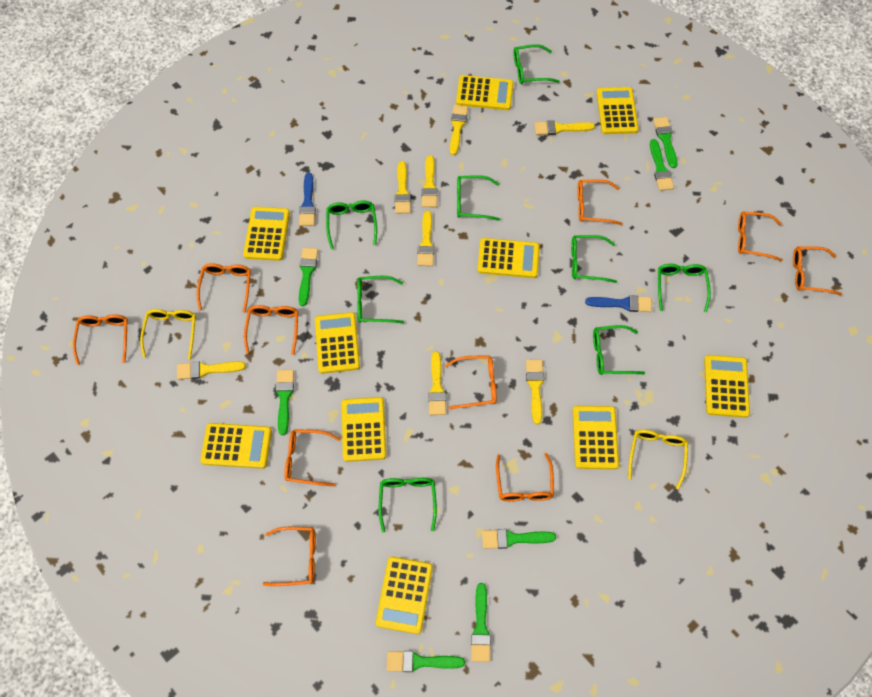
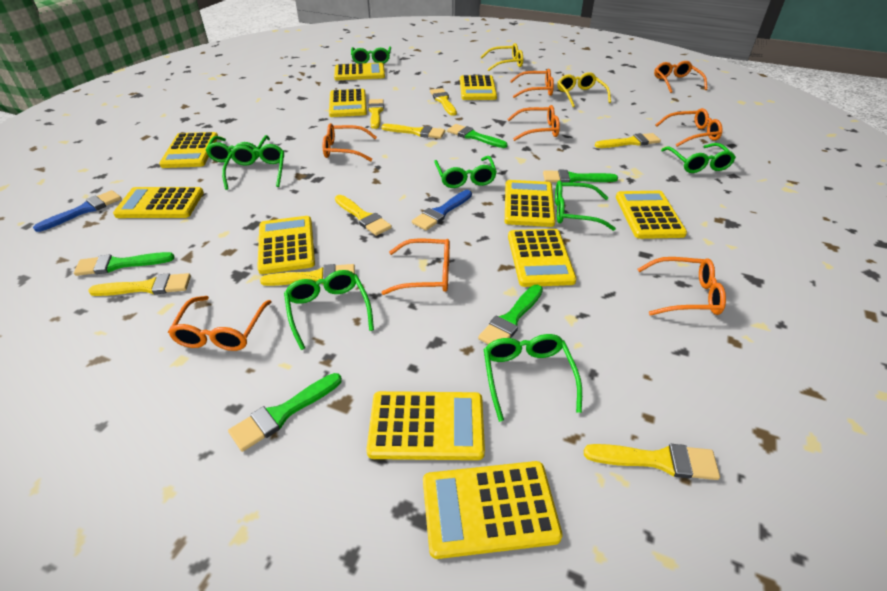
green brush: [276,370,294,435] [299,248,318,306] [387,651,465,672] [471,583,491,662] [482,529,556,549] [650,139,674,191] [653,117,677,168] = 7 -> [74,252,175,276] [228,373,342,452] [447,124,508,148] [478,285,543,344] [543,170,618,183] = 5
orange glasses: [73,314,128,365] [197,263,251,313] [244,305,298,355] [263,527,316,586] [284,429,341,486] [445,355,497,409] [496,453,554,502] [577,179,622,225] [738,212,783,262] [793,246,842,295] = 10 -> [168,296,272,351] [323,123,377,161] [381,238,450,295] [507,105,560,141] [510,69,554,98] [637,257,726,316] [654,61,707,93] [655,108,723,147] = 8
yellow calculator: [200,423,272,469] [243,207,290,261] [315,312,360,374] [342,397,386,462] [376,556,433,634] [456,75,514,110] [477,238,540,278] [573,406,619,469] [596,87,639,134] [704,355,750,418] = 10 -> [113,187,204,218] [159,132,218,168] [257,216,315,274] [329,89,367,117] [334,63,385,80] [366,391,485,460] [423,461,563,559] [460,75,497,100] [505,180,555,227] [508,229,577,287] [616,191,687,239] = 11

